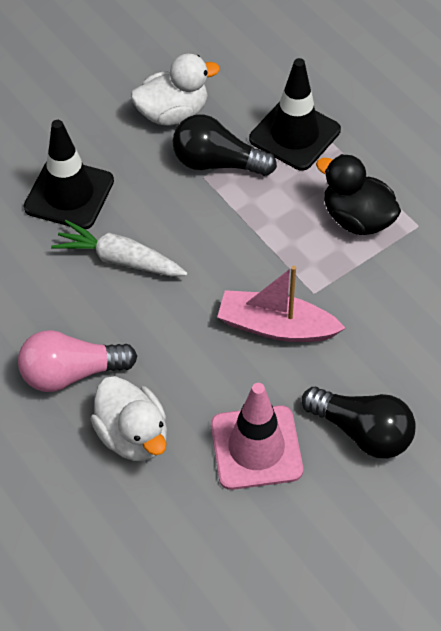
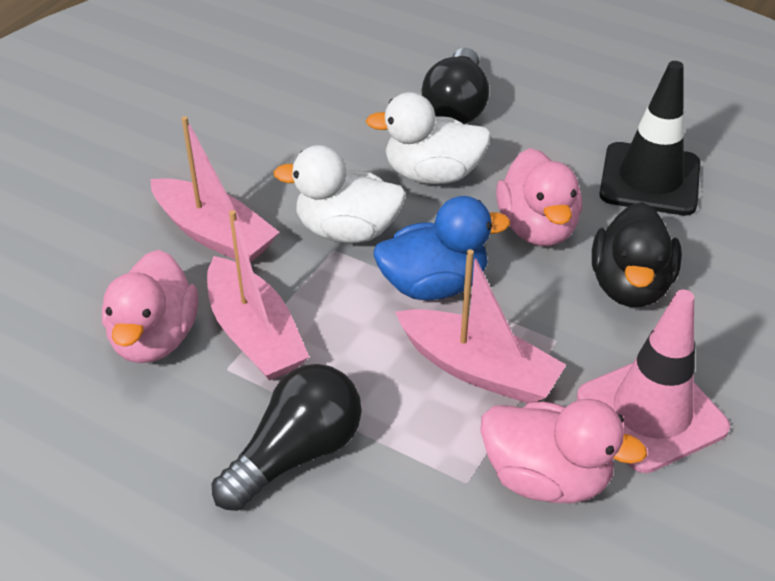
black traffic cone: [24,120,114,229] [249,58,341,171] = 2 -> [599,61,700,215] = 1
blue duck: none = 0 -> [374,196,510,300] = 1
pink boat: [217,266,345,342] = 1 -> [150,116,280,262] [207,210,309,381] [395,249,566,404] = 3
pink duck: none = 0 -> [102,250,198,363] [480,399,647,503] [496,148,582,246] = 3
pink light bulb: [18,330,137,392] = 1 -> none = 0
white carrot: [51,220,188,277] = 1 -> none = 0

